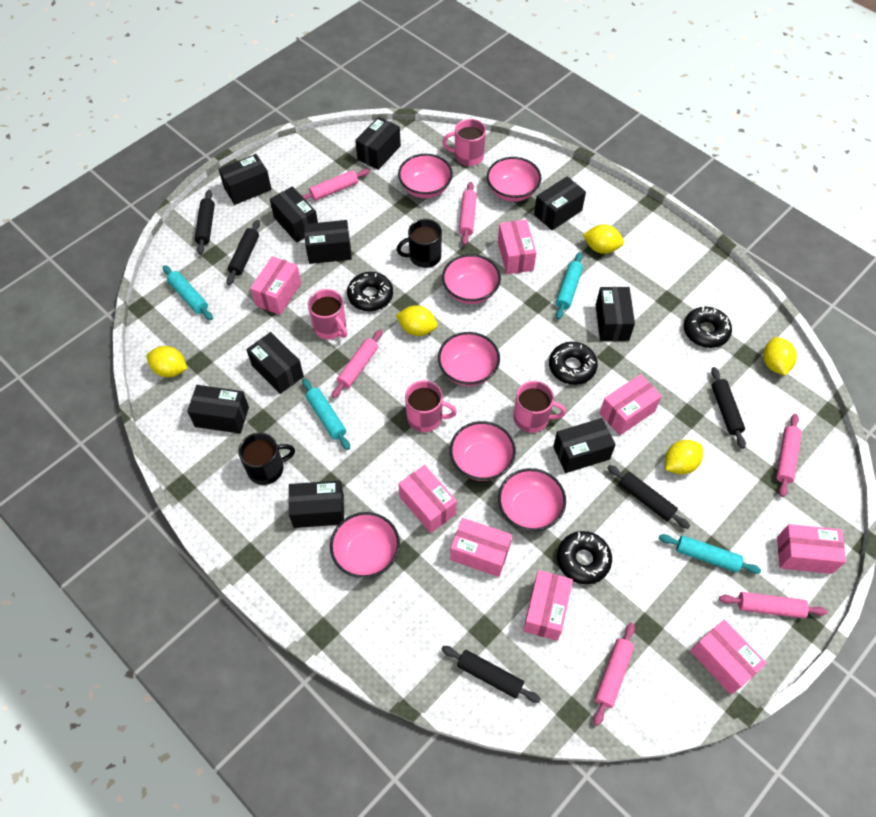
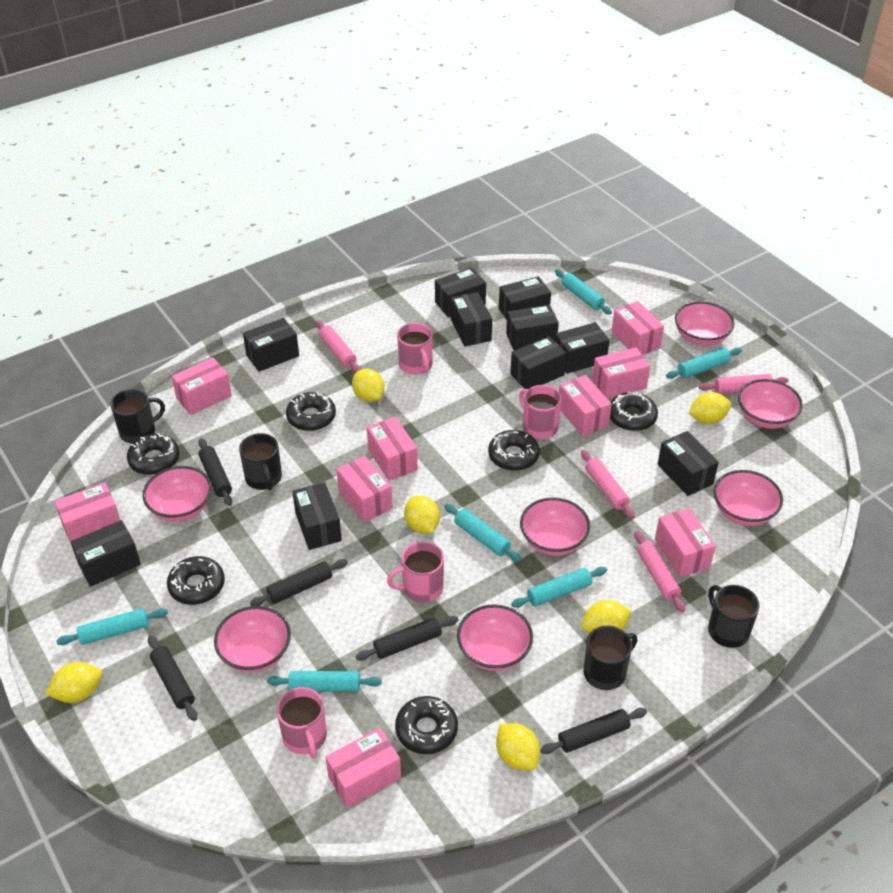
black donut: [347,272,393,311] [549,342,598,385] [557,531,612,584] [684,306,732,348] = 4 -> [127,433,179,475] [167,556,225,605] [286,392,336,431] [395,696,458,754] [488,430,540,471] [610,391,658,431] = 6
black mug: [238,433,295,485] [397,219,442,268] = 2 -> [111,389,165,444] [239,433,282,490] [583,625,637,690] [708,585,759,648] = 4
pink box: [250,256,301,315] [399,465,457,533] [450,518,512,577] [498,220,536,274] [523,570,573,641] [599,374,662,435] [690,619,767,695] [777,524,846,574] = 8 -> [54,482,120,543] [171,357,232,415] [325,728,401,808] [336,455,393,522] [367,417,418,481] [559,375,612,436] [592,347,650,399] [611,301,664,355] [655,508,716,577] = 9
pink rolling pin: [301,169,370,201] [332,329,383,398] [459,182,477,245] [594,623,635,726] [719,592,828,618] [776,414,802,497] = 6 -> [316,321,360,372] [581,450,635,519] [634,531,685,612] [699,374,788,394] = 4
turquoise rolling pin: [163,265,213,320] [302,378,350,450] [556,252,583,319] [659,534,761,574] = 4 -> [56,608,168,645] [267,671,382,692] [444,504,522,562] [511,567,607,608] [555,269,612,314] [666,348,742,379] = 6
yellow lemon: [147,346,187,377] [396,305,438,336] [583,224,624,254] [665,440,703,474] [763,337,797,376] = 5 -> [45,662,102,703] [352,369,385,402] [404,496,440,534] [496,724,540,770] [582,600,631,634] [688,392,731,424] = 6

